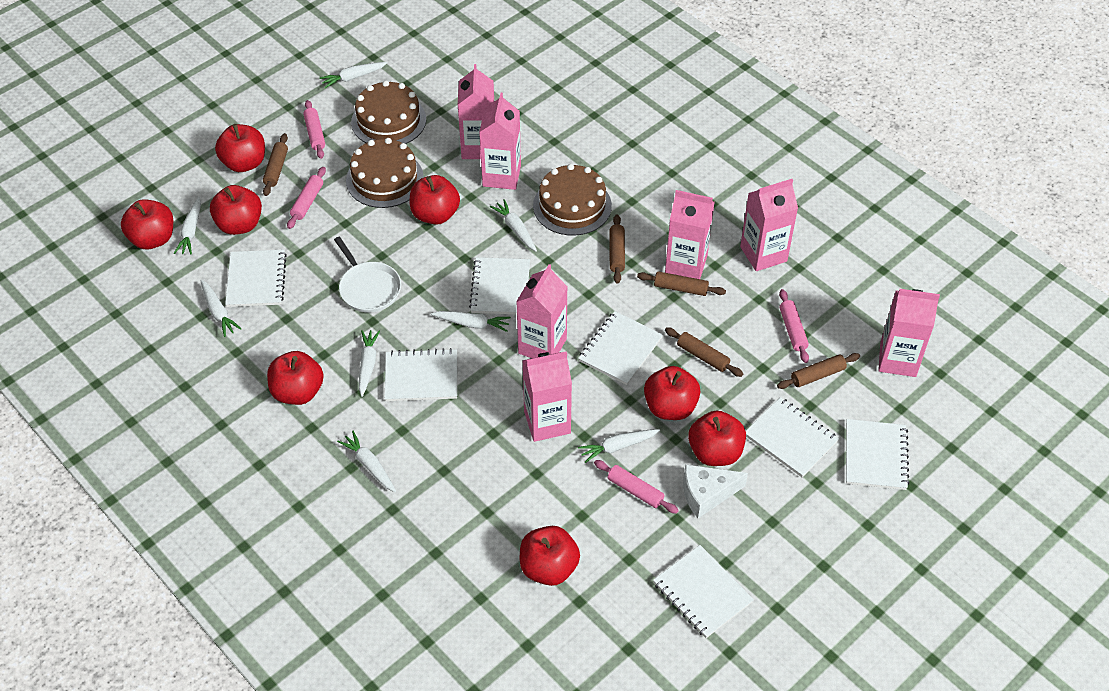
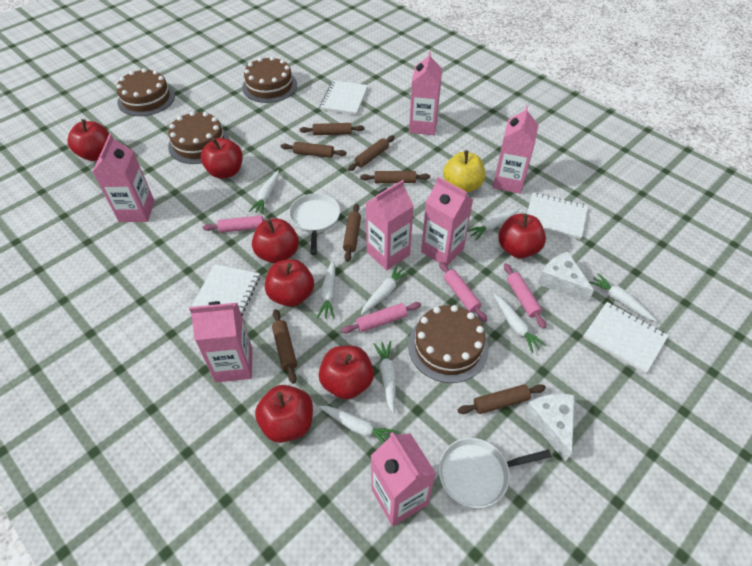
brown cake: [346,138,424,208] [351,81,426,144] [533,164,612,236] = 3 -> [116,68,175,116] [168,111,230,164] [242,56,297,103] [408,305,489,383] = 4
brown rolling pin: [263,133,288,196] [610,214,625,284] [637,271,726,296] [665,327,743,377] [777,353,860,389] = 5 -> [272,309,297,384] [281,142,347,158] [300,123,365,135] [343,204,361,262] [348,135,395,171] [360,171,430,183] [458,384,546,414] = 7
red apple: [121,199,173,249] [210,185,262,235] [215,124,265,172] [267,351,324,405] [410,175,460,225] [520,526,580,586] [644,366,700,420] [688,410,746,466] = 8 -> [68,119,109,161] [201,138,243,179] [252,219,299,264] [255,385,313,443] [265,259,314,307] [319,346,374,399] [498,214,546,258] = 7
white cheese: [683,464,748,518] = 1 -> [524,394,575,462] [538,252,594,303] = 2
white notebook: [225,250,287,307] [385,348,457,401] [469,257,530,315] [578,311,663,385] [653,545,754,638] [746,397,839,477] [846,419,909,490] = 7 -> [188,264,260,316] [320,80,368,115] [527,193,588,240] [583,302,669,374] = 4
white pan: [334,237,401,313] = 1 -> [289,193,340,255] [439,438,552,508] = 2
yellow apple: none = 0 -> [443,150,485,192] = 1

